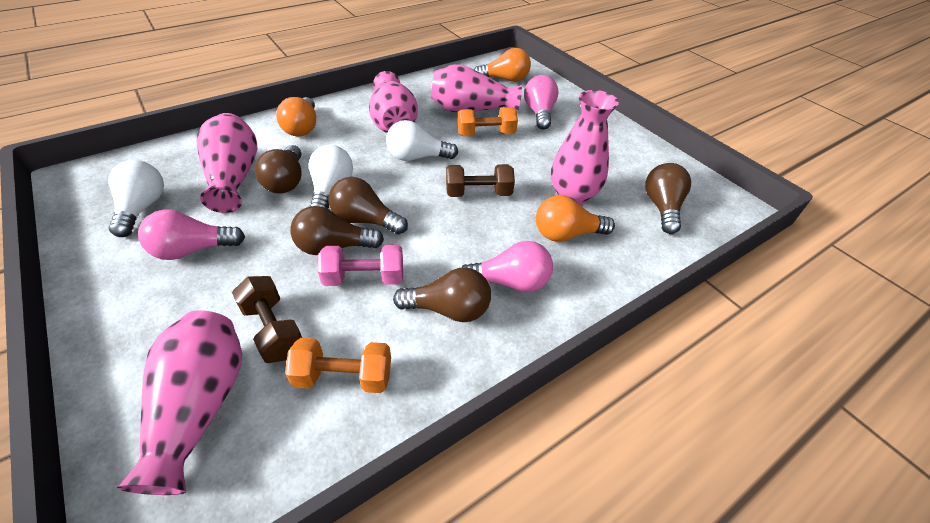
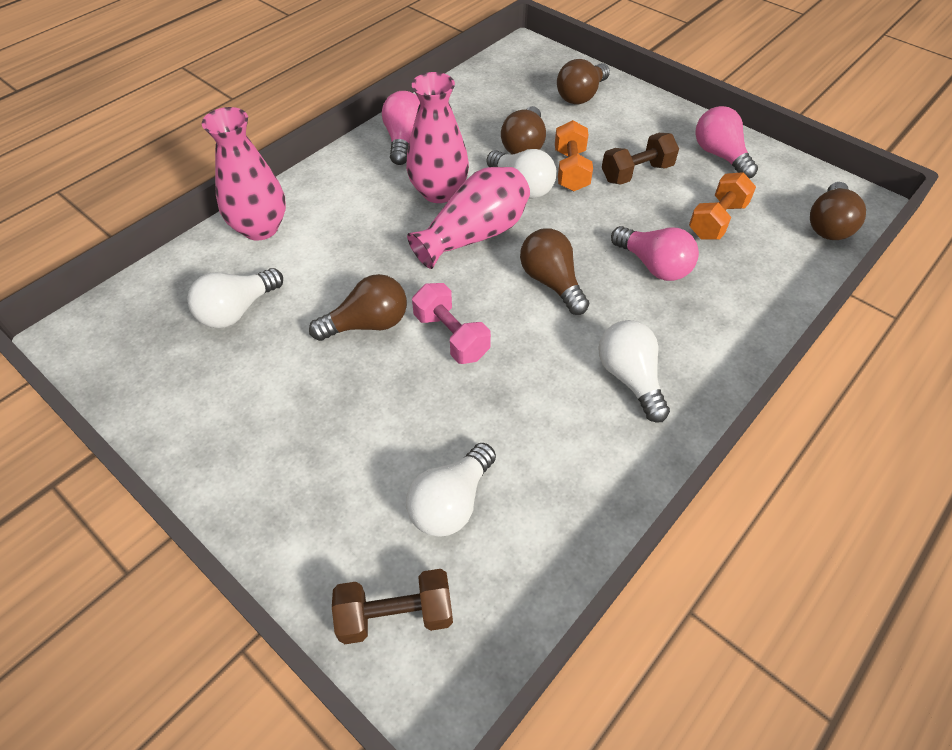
orange light bulb: [276,97,316,136] [474,48,531,82] [536,195,615,242] = 3 -> none = 0
pink vase: [117,310,242,495] [196,113,258,213] [369,71,418,133] [431,64,522,112] [551,90,619,205] = 5 -> [202,107,286,241] [406,72,469,203] [407,167,530,269] = 3
white light bulb: [108,160,164,237] [309,145,353,209] [386,120,458,161] = 3 -> [187,268,283,328] [406,443,496,537] [487,149,557,199] [598,320,670,423] = 4

